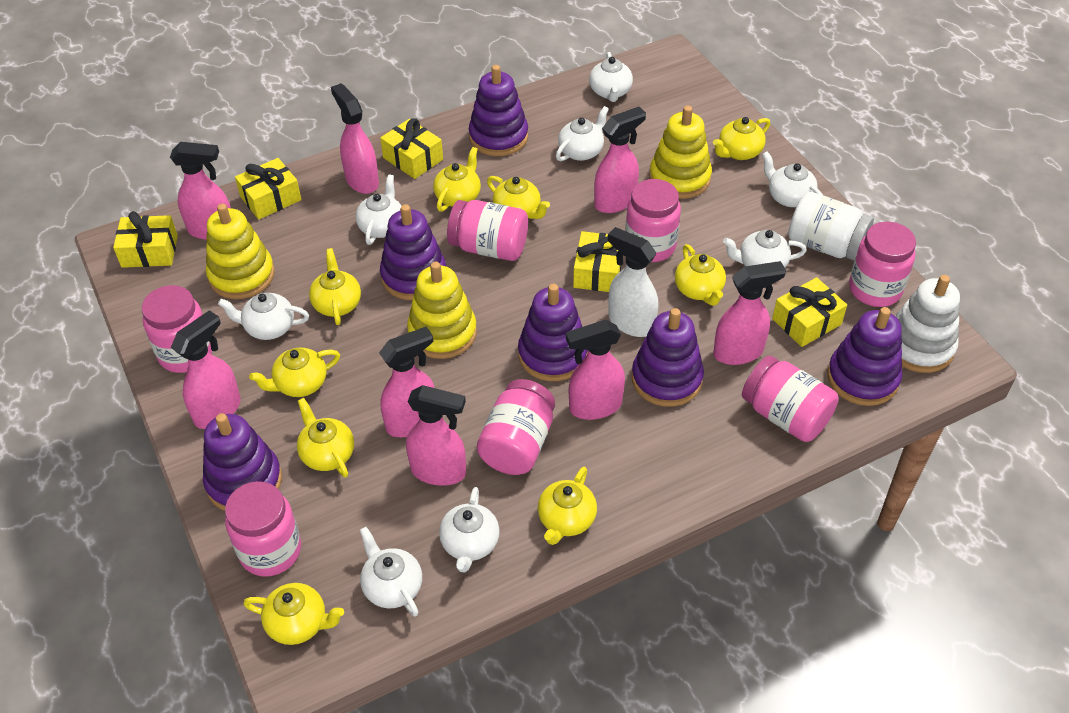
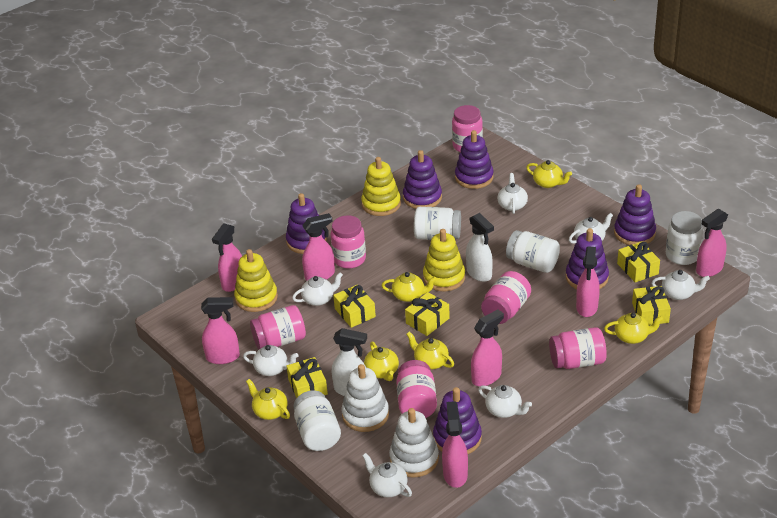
pink jar: [141,285,212,373] [225,481,301,577] [447,200,528,261] [477,379,555,475] [625,179,681,262] [742,356,839,442] [849,221,916,307] = 7 -> [250,305,306,349] [331,215,366,269] [396,360,437,418] [452,105,483,152] [481,271,531,324] [549,327,607,369] = 6
pink spray bottle: [170,142,231,240] [171,310,241,429] [331,83,379,194] [379,327,435,437] [406,385,466,486] [566,320,625,420] [594,107,646,213] [713,261,786,365] = 8 -> [201,297,240,364] [212,223,242,292] [302,213,335,281] [442,401,468,488] [471,309,504,386] [576,246,600,317] [696,209,728,277] = 7
white jar: [788,192,874,260] = 1 -> [293,390,341,451] [414,207,461,240] [506,230,560,273] [666,211,703,265] = 4
white spray bottle: [608,227,658,337] = 1 -> [332,328,367,396] [466,213,494,282] = 2
white stacking toy: [895,275,960,373] = 1 -> [341,364,389,432] [389,408,439,478] = 2
white teapot: [218,293,309,340] [356,174,401,245] [360,527,422,617] [439,487,499,573] [556,106,609,161] [589,52,633,102] [723,230,807,267] [762,151,823,207] = 8 -> [243,345,298,376] [292,272,343,306] [362,453,412,497] [478,385,532,418] [497,173,528,214] [569,213,613,244] [651,270,710,300] = 7
yellow teapot: [243,583,344,645] [249,348,340,397] [297,398,354,478] [309,248,361,325] [433,147,481,212] [487,176,550,219] [538,467,597,545] [675,244,726,306] [713,117,770,160] = 9 -> [246,379,290,420] [364,342,399,381] [381,272,436,302] [406,331,454,369] [526,160,572,188] [604,313,663,344] = 6

